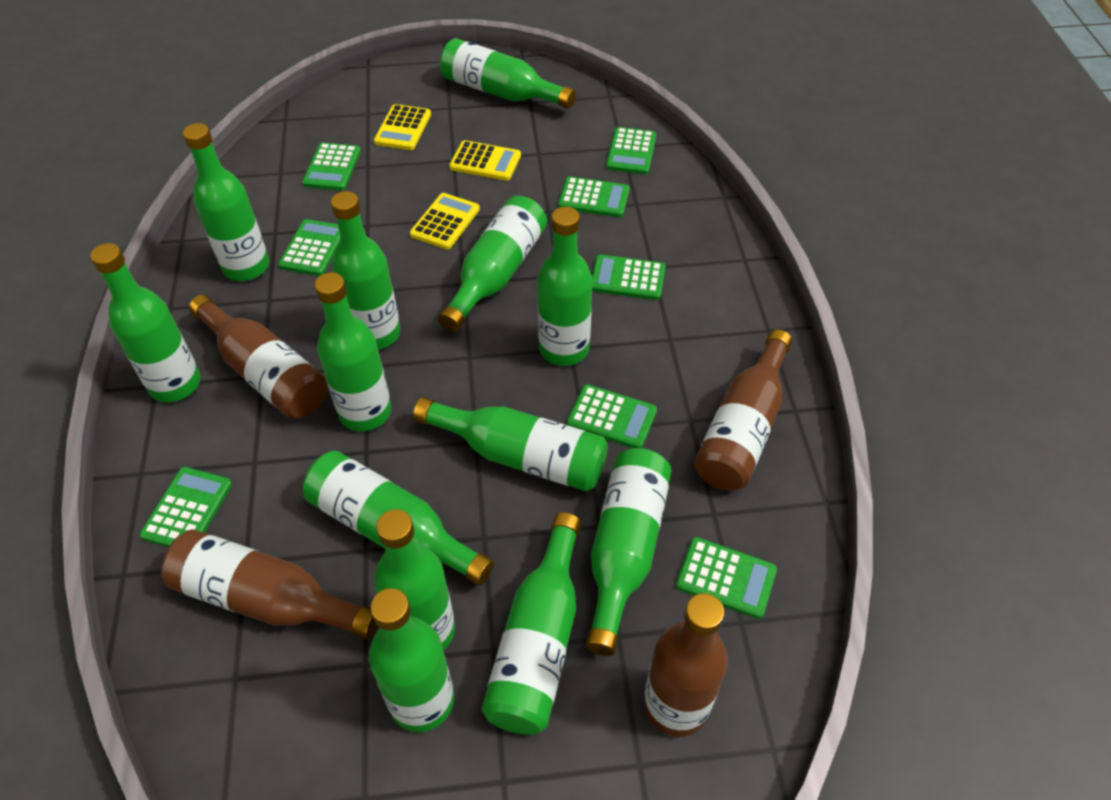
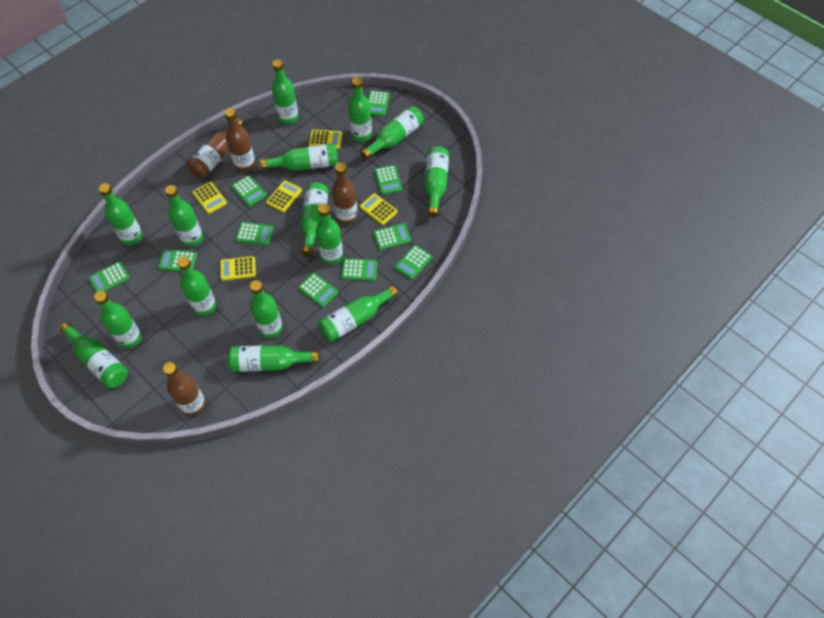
green bottle: [90,243,201,402] [183,123,269,281] [303,451,494,586] [314,272,391,431] [331,191,400,350] [369,588,454,732] [374,509,455,651] [413,397,608,492] [438,195,547,332] [440,38,576,109] [482,512,581,735] [538,207,592,366] [585,448,672,656] = 13 -> [60,323,128,388] [94,291,142,348] [99,183,142,245] [165,185,203,247] [177,257,216,316] [228,345,319,372] [250,280,283,338] [260,144,338,171] [272,60,299,124] [301,182,329,257] [316,204,343,265] [318,285,398,342] [348,77,372,142] [361,106,424,160] [425,147,449,218] = 15
green calculator: [140,467,232,547] [278,219,340,276] [302,143,361,190] [558,176,630,217] [567,384,657,448] [592,254,665,300] [606,127,656,174] [676,537,777,619] = 8 -> [89,261,130,293] [158,249,197,272] [231,175,267,207] [236,222,273,246] [298,273,338,307] [341,258,377,281] [368,90,390,116] [373,223,411,250] [374,165,402,195] [395,245,432,280] = 10
yellow calculator: [374,104,431,150] [410,193,480,249] [449,140,521,181] = 3 -> [192,182,227,214] [220,256,256,281] [266,180,302,212] [309,130,342,149] [360,194,397,225] = 5

